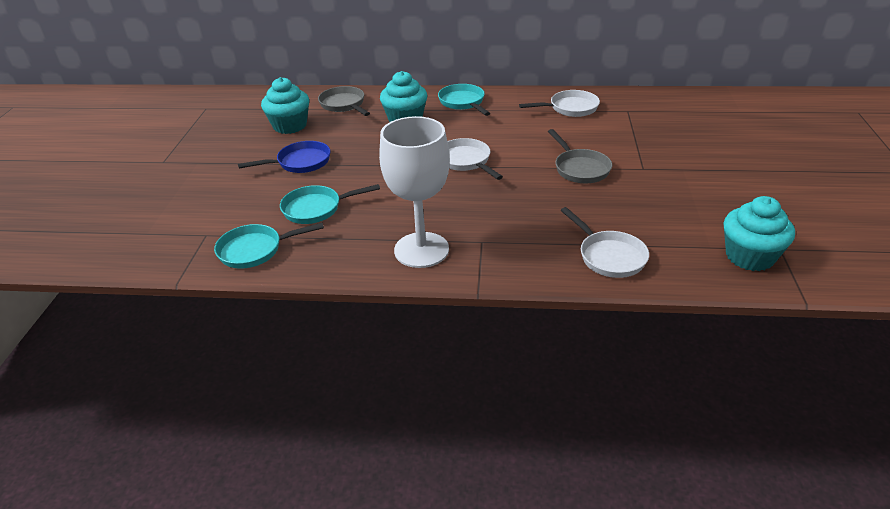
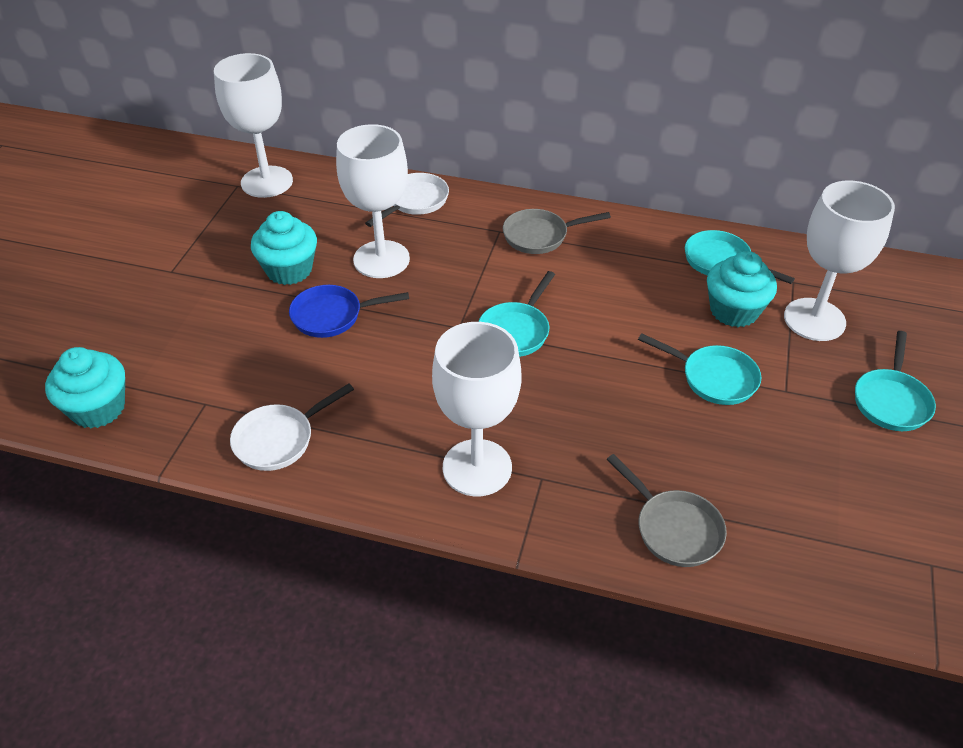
turquoise pan: [214,222,324,269] [280,184,380,224] [438,84,490,116] = 3 -> [478,271,555,357] [638,333,761,405] [685,230,795,284] [855,331,936,431] = 4
white goblet: [379,116,450,268] = 1 -> [214,53,293,198] [336,124,410,278] [432,322,522,496] [784,181,895,341] = 4
white pan: [447,138,503,180] [519,90,600,117] [560,207,649,278] = 3 -> [230,383,354,471] [365,173,449,227] = 2

